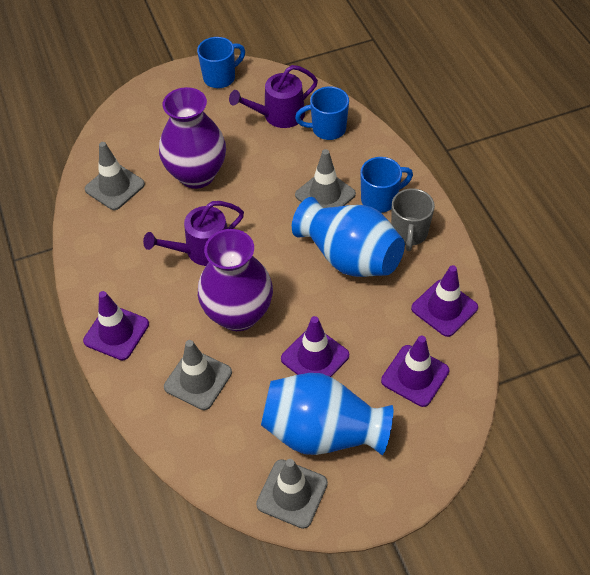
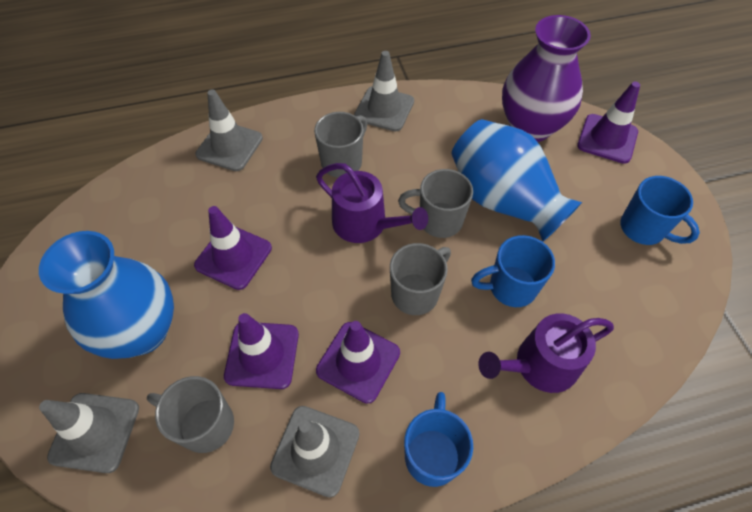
grey mug: [391,188,435,251] = 1 -> [147,376,234,453] [314,112,367,178] [390,243,451,315] [398,169,473,238] = 4
purple vase: [159,87,226,189] [198,229,273,331] = 2 -> [502,15,591,142] = 1

